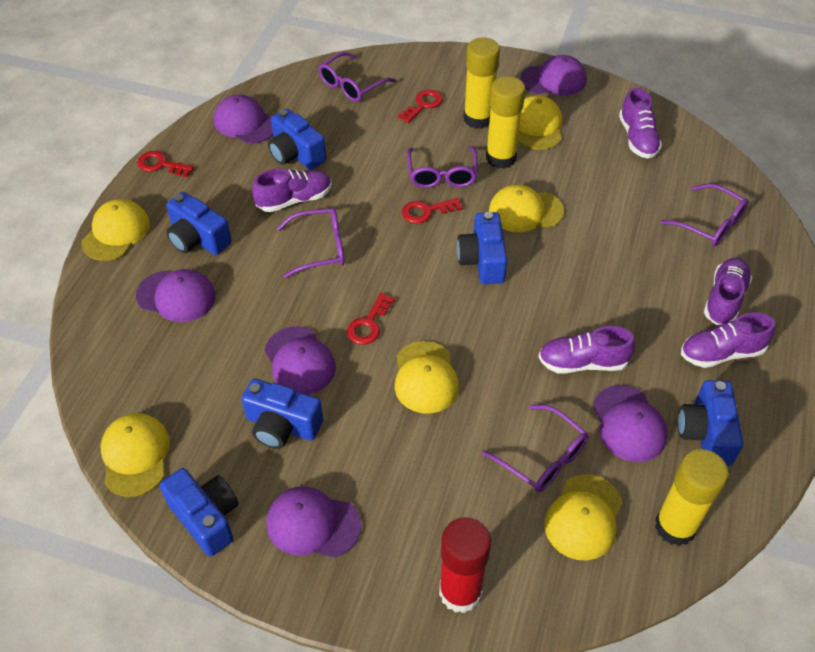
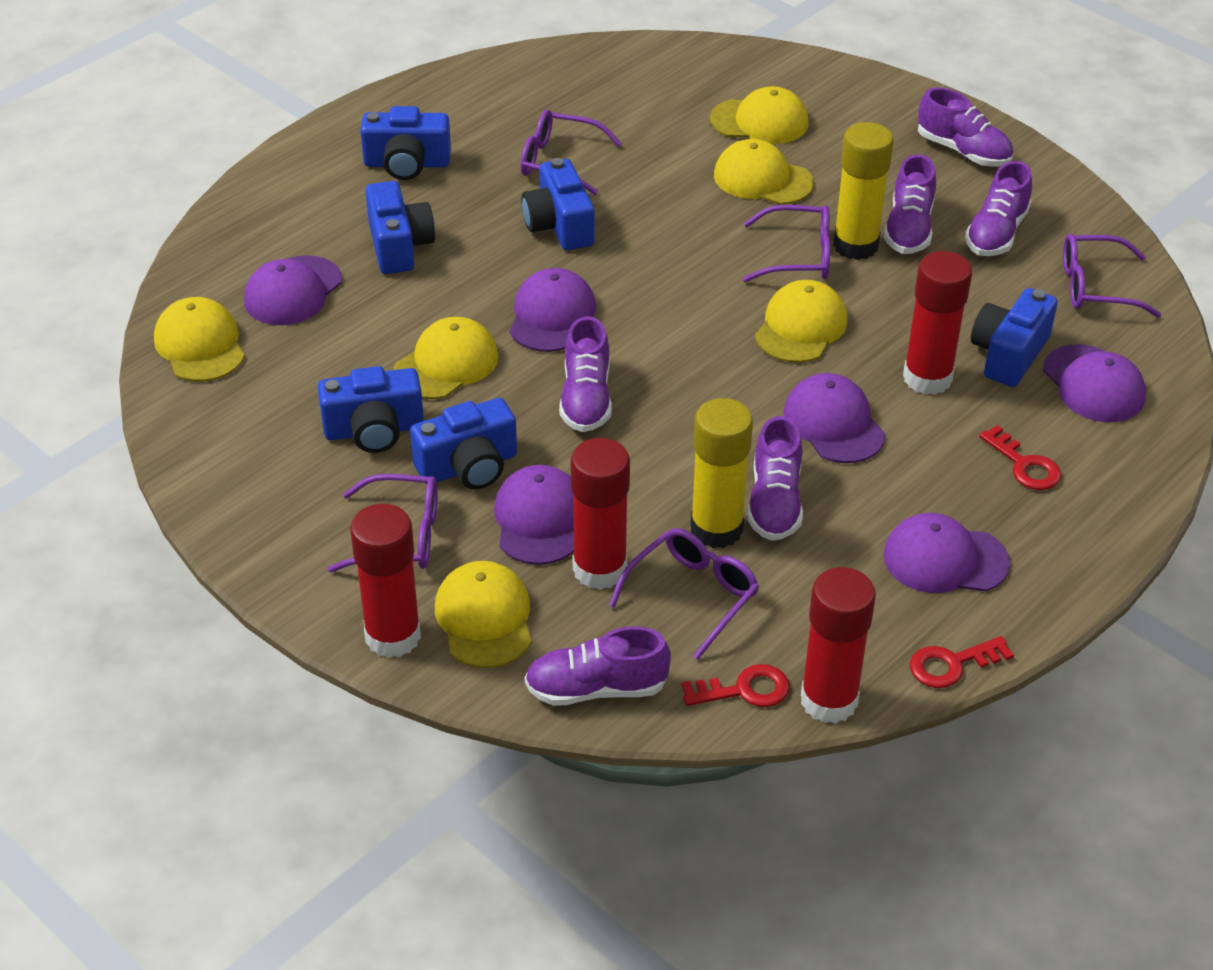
purple shoe: [252,169,332,212] [538,326,635,374] [619,88,662,159] [681,312,775,368] [704,258,752,325] = 5 -> [525,626,671,706] [559,316,612,432] [747,416,803,541] [884,154,936,254] [918,87,1013,167] [965,161,1032,256] = 6
red glue stick: [439,517,491,613] = 1 -> [350,504,421,658] [571,438,630,590] [801,567,876,724] [903,251,972,395] = 4
red key: [137,151,194,177] [347,293,395,345] [398,90,443,123] [402,197,462,223] = 4 -> [682,664,790,707] [910,636,1014,688] [979,425,1062,490] = 3
yellow glue stick: [464,38,500,129] [486,76,525,169] [655,449,728,546] = 3 -> [690,398,753,548] [833,122,894,260] = 2

